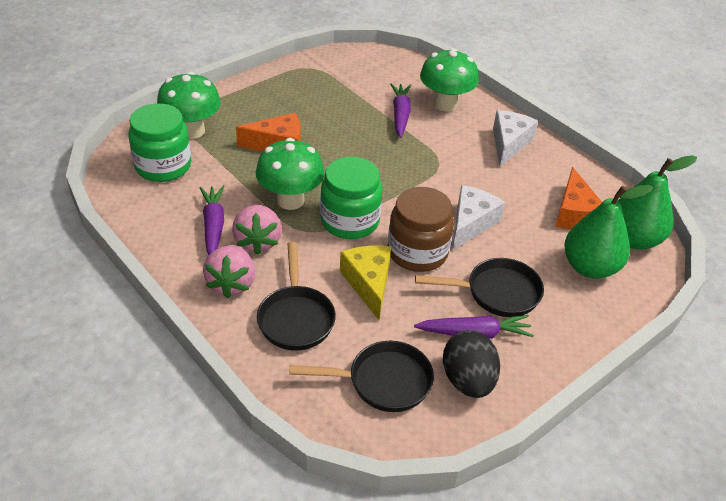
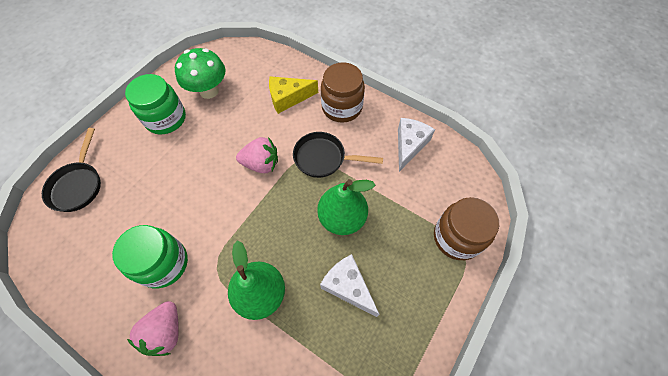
black egg: [443,330,500,398] = 1 -> none = 0
black pan: [257,242,336,351] [289,341,434,412] [415,258,544,317] = 3 -> [42,128,101,212] [293,132,383,178] = 2
brown jar: [388,187,454,272] = 1 -> [321,62,365,123] [434,197,499,260] = 2
green mushroom: [157,72,221,139] [256,138,325,210] [420,48,479,112] = 3 -> [175,48,225,99] = 1
orange cheese: [236,113,301,151] [555,167,602,230] = 2 -> none = 0
purple carrot: [200,186,225,255] [390,83,411,138] [414,315,534,338] = 3 -> none = 0

